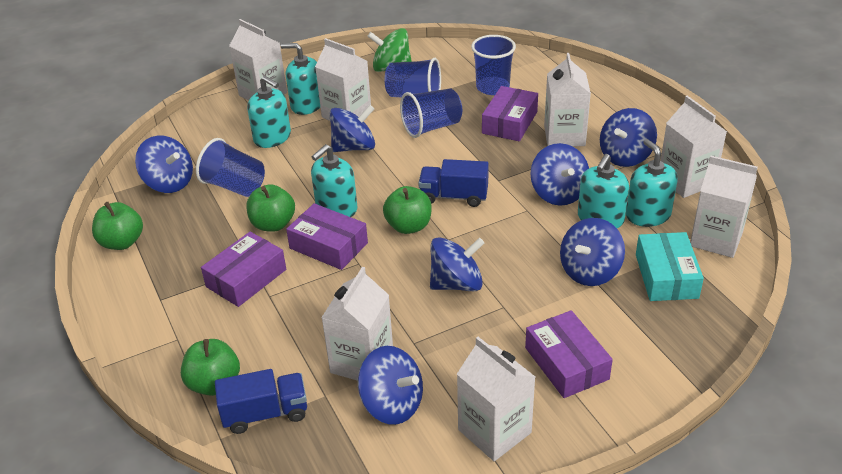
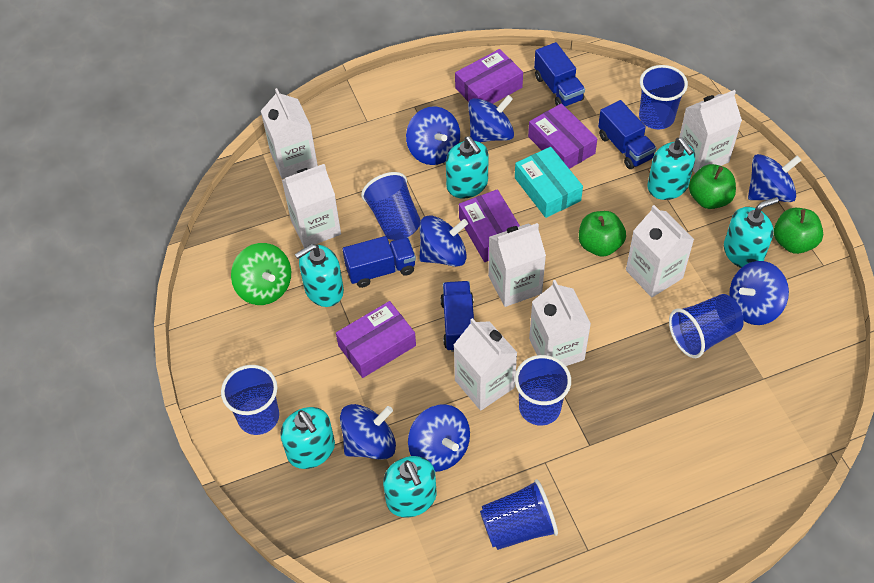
blue cup: [196,138,265,197] [385,58,441,97] [400,88,462,138] [471,35,516,95] = 4 -> [221,365,279,435] [361,172,421,240] [480,479,558,550] [515,355,571,426] [639,65,688,129] [669,294,744,358] = 6
blue truck: [215,369,307,434] [418,159,489,207] = 2 -> [343,236,416,288] [440,281,474,352] [534,42,585,107] [598,100,656,169] = 4
green apple: [92,202,143,250] [181,339,240,396] [246,184,295,232] [383,186,432,234] = 4 -> [579,211,626,257] [689,164,736,209] [774,208,823,254] = 3
turquoise soap dispenser: [247,76,291,148] [281,43,320,115] [311,144,357,217] [578,154,629,228] [626,139,678,227] = 5 -> [280,407,335,469] [295,244,344,307] [383,456,437,517] [446,136,489,199] [647,137,695,200] [724,197,779,268] = 6

